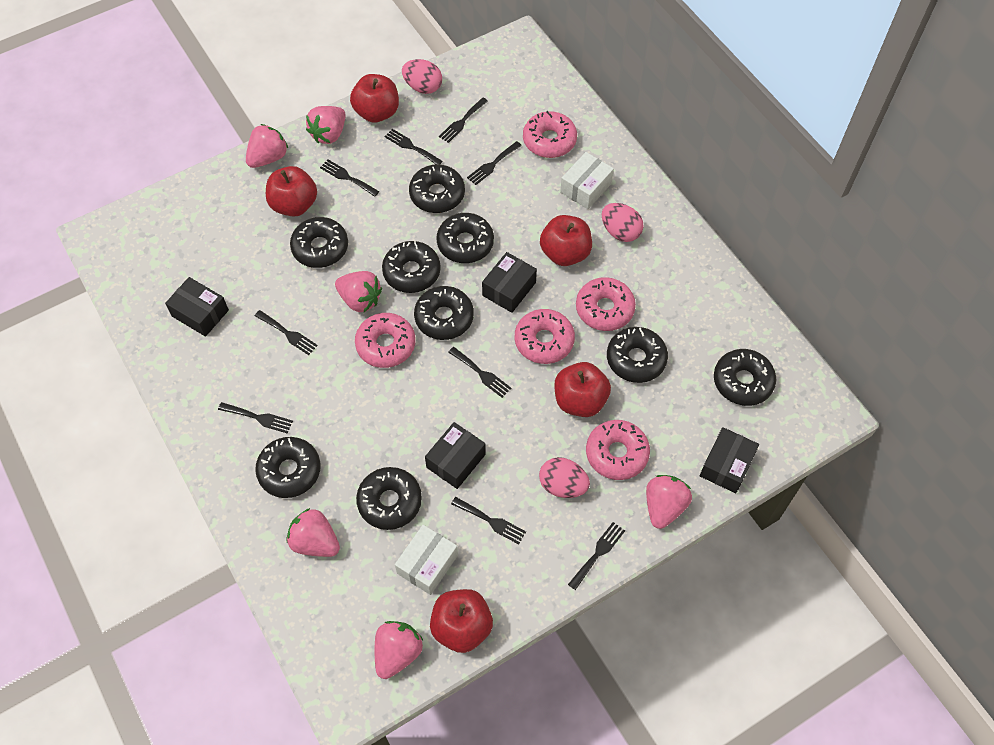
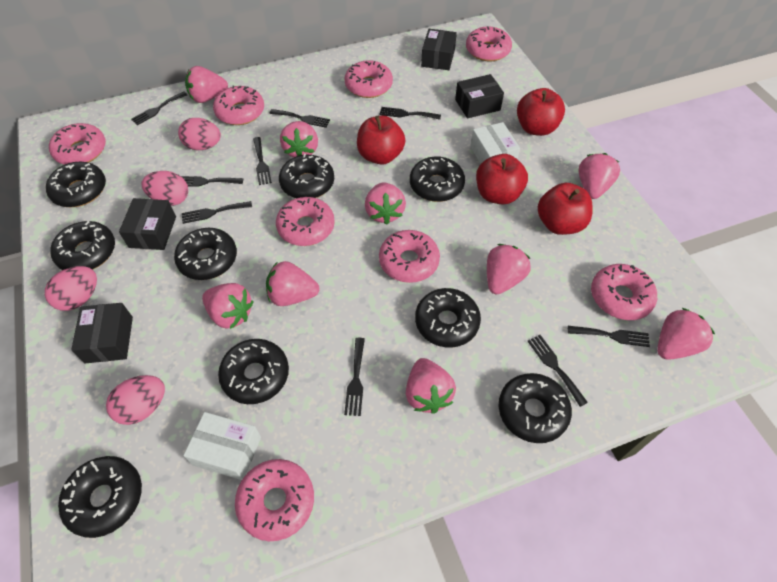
pink donut: [355,313,416,368] [515,309,575,364] [523,111,577,158] [576,277,636,331] [586,420,650,480] = 5 -> [49,123,106,165] [213,85,264,125] [235,459,314,541] [276,197,335,246] [345,60,393,98] [379,230,440,283] [466,27,512,62] [591,264,657,320] = 8
pink egg: [402,59,442,94] [539,457,590,498] [602,203,643,242] = 3 -> [45,266,97,311] [106,375,165,425] [141,171,188,206] [178,118,221,150] = 4
pink strawberry: [246,124,288,168] [287,508,340,557] [306,106,346,144] [335,271,382,312] [374,621,423,679] [646,475,692,529] = 6 -> [185,66,228,103] [202,283,254,329] [266,261,319,306] [280,121,318,157] [365,182,406,225] [406,358,456,414] [487,244,531,294] [579,153,620,199] [657,308,715,360] = 9
red apple: [266,166,317,217] [350,74,399,123] [430,589,493,653] [540,215,592,266] [554,362,611,417] = 5 -> [357,115,405,165] [476,154,528,205] [517,88,565,136] [538,183,593,235] = 4

